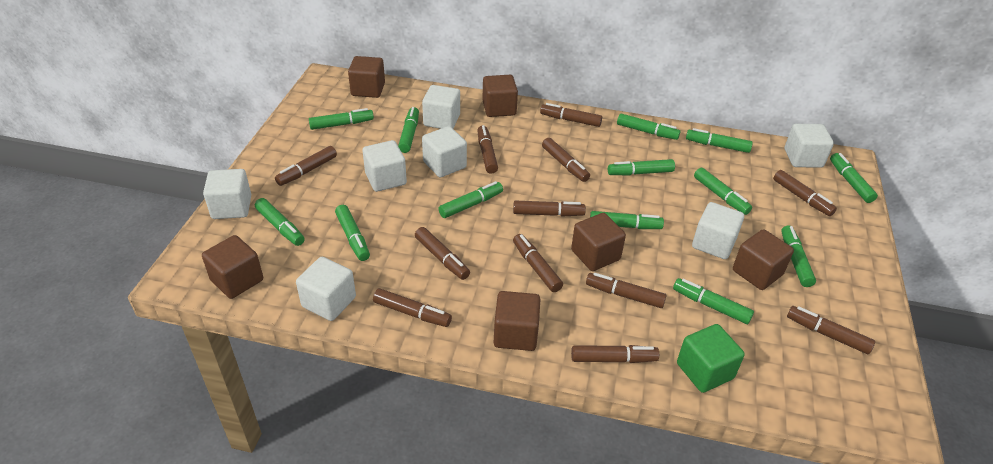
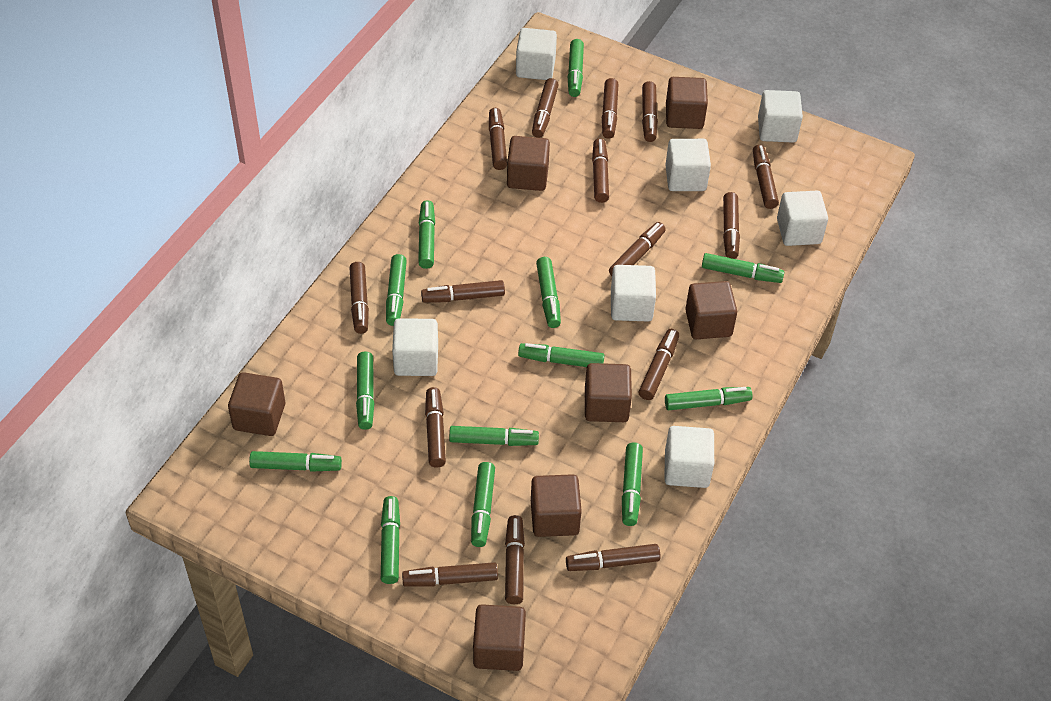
brown cube: [202,235,263,299] [348,56,385,98] [482,75,518,117] [494,291,540,351] [571,213,626,271] [733,229,794,290] = 6 -> [228,372,285,436] [473,604,526,671] [507,136,550,191] [531,474,582,537] [585,363,632,422] [666,77,708,129] [685,281,737,339] = 7
brown marker: [275,146,337,186] [373,288,452,327] [415,227,470,280] [477,125,498,174] [513,201,586,217] [513,234,563,292] [540,103,602,127] [542,138,590,182] [571,345,659,363] [586,273,667,308] [773,170,837,216] [787,306,875,354] = 12 -> [350,262,369,334] [402,562,498,586] [421,280,505,303] [425,387,446,468] [489,108,507,170] [505,515,525,604] [532,78,559,138] [566,544,661,571] [592,139,609,203] [602,78,619,139] [609,222,666,276] [639,329,679,400] [642,81,658,142] [723,192,740,259] [753,145,779,209] = 15
green cube: [677,324,745,393] = 1 -> none = 0

